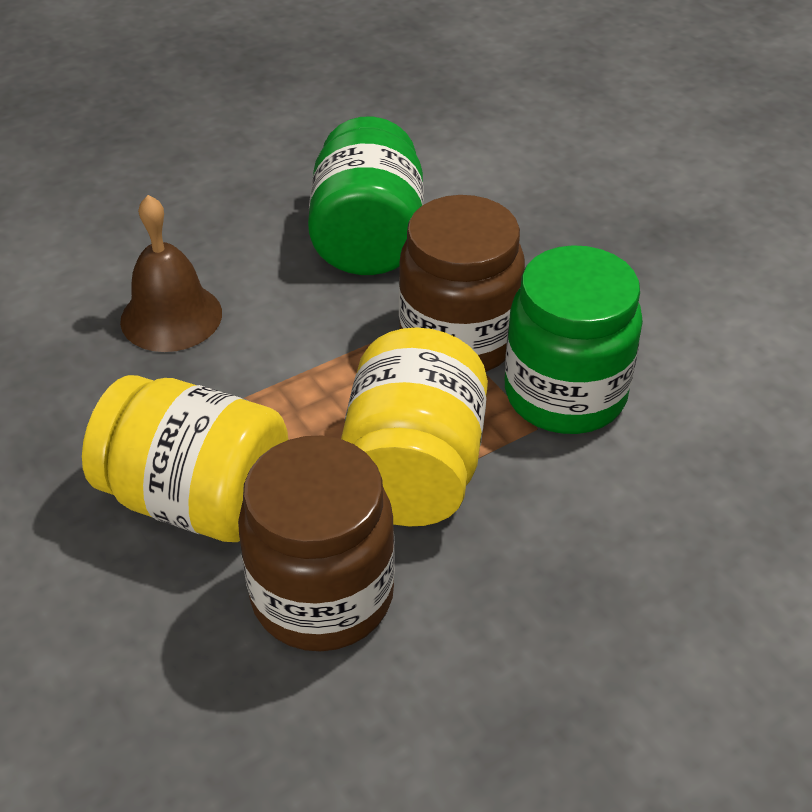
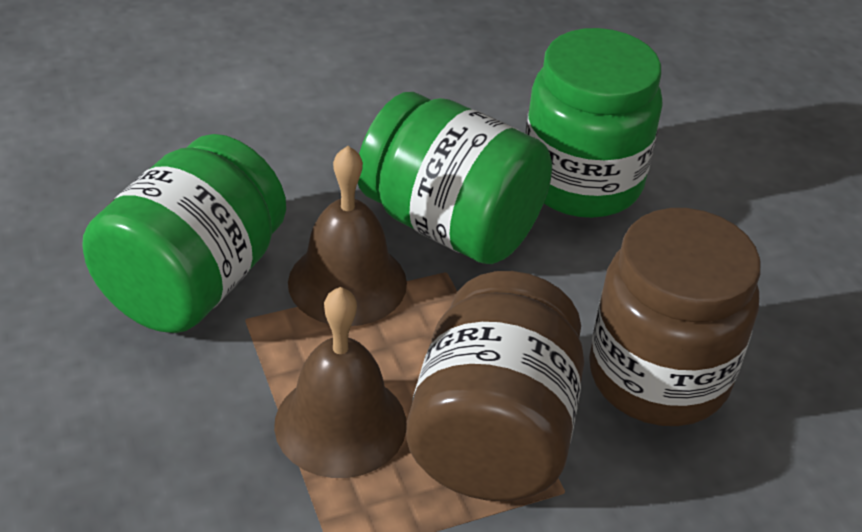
brown bell: [120,195,222,352] = 1 -> [274,287,407,478] [288,146,407,326] = 2
green jar: [308,117,424,275] [505,245,643,434] = 2 -> [82,134,286,333] [358,92,552,264] [525,28,663,218] = 3
yellow jar: [82,375,288,542] [341,327,488,526] = 2 -> none = 0

